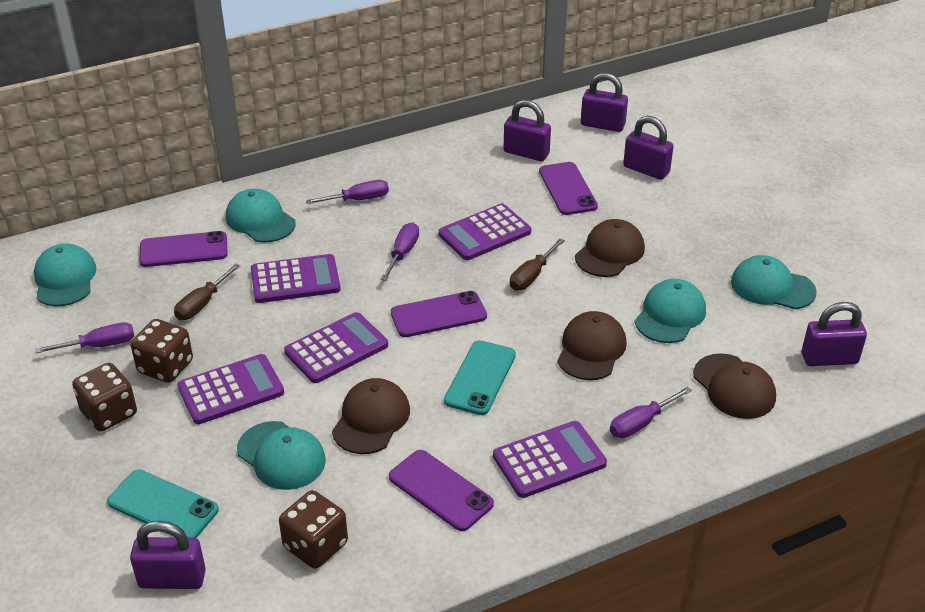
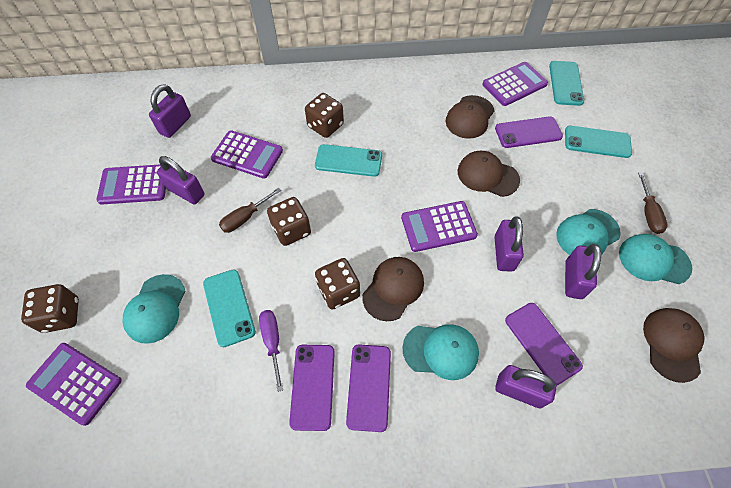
brown dice: [72,363,137,431] [131,319,193,383] [279,490,348,569] = 3 -> [21,284,79,333] [267,197,311,246] [305,93,344,138] [315,258,360,310] = 4
purple screwdriver: [35,323,134,353] [306,180,389,204] [380,223,419,281] [610,387,692,438] = 4 -> [259,310,283,392] = 1
turquoise cap: [34,243,97,306] [226,189,296,243] [237,421,326,490] [635,279,706,343] [731,255,817,309] = 5 -> [123,274,185,344] [402,324,479,380] [556,209,621,255] [619,234,692,284] = 4
turquoise phone: [107,469,219,538] [444,340,516,415] = 2 -> [203,269,256,347] [315,144,382,177] [549,61,584,106] [565,126,632,158] = 4

